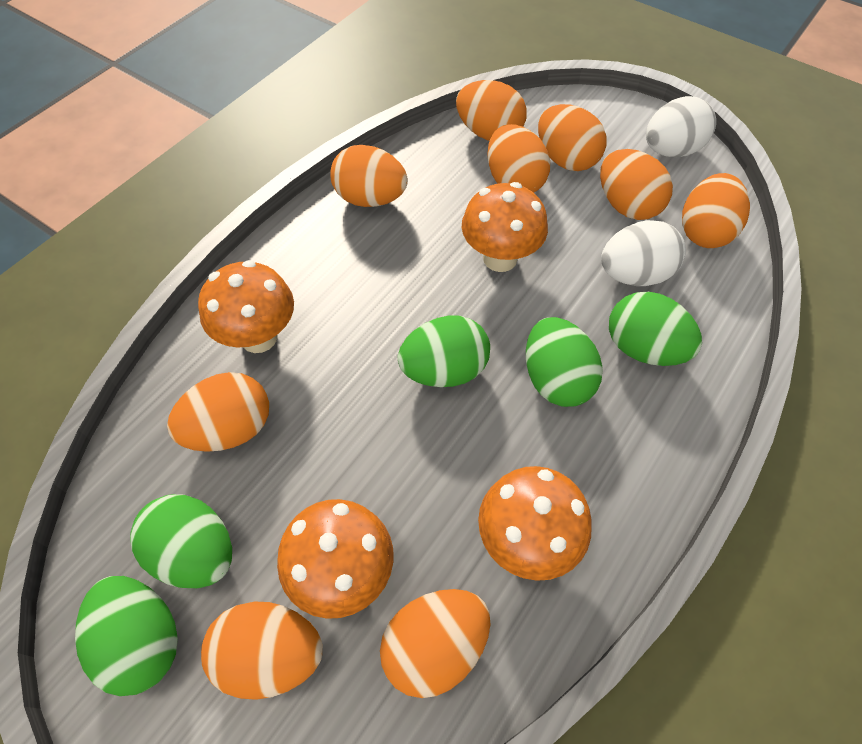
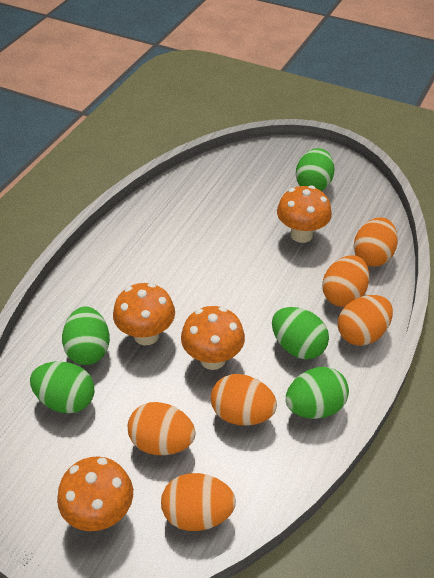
orange egg: [167,372,269,452] [201,602,323,700] [330,145,408,207] [380,589,490,698] [456,80,527,141] [487,124,550,193] [538,104,607,171] [600,149,673,220] [682,173,750,248] = 9 -> [128,402,196,455] [161,473,236,531] [211,374,277,426] [322,255,369,307] [338,295,393,346] [354,218,398,266] = 6
white egg: [601,220,686,286] [646,96,716,157] = 2 -> none = 0

